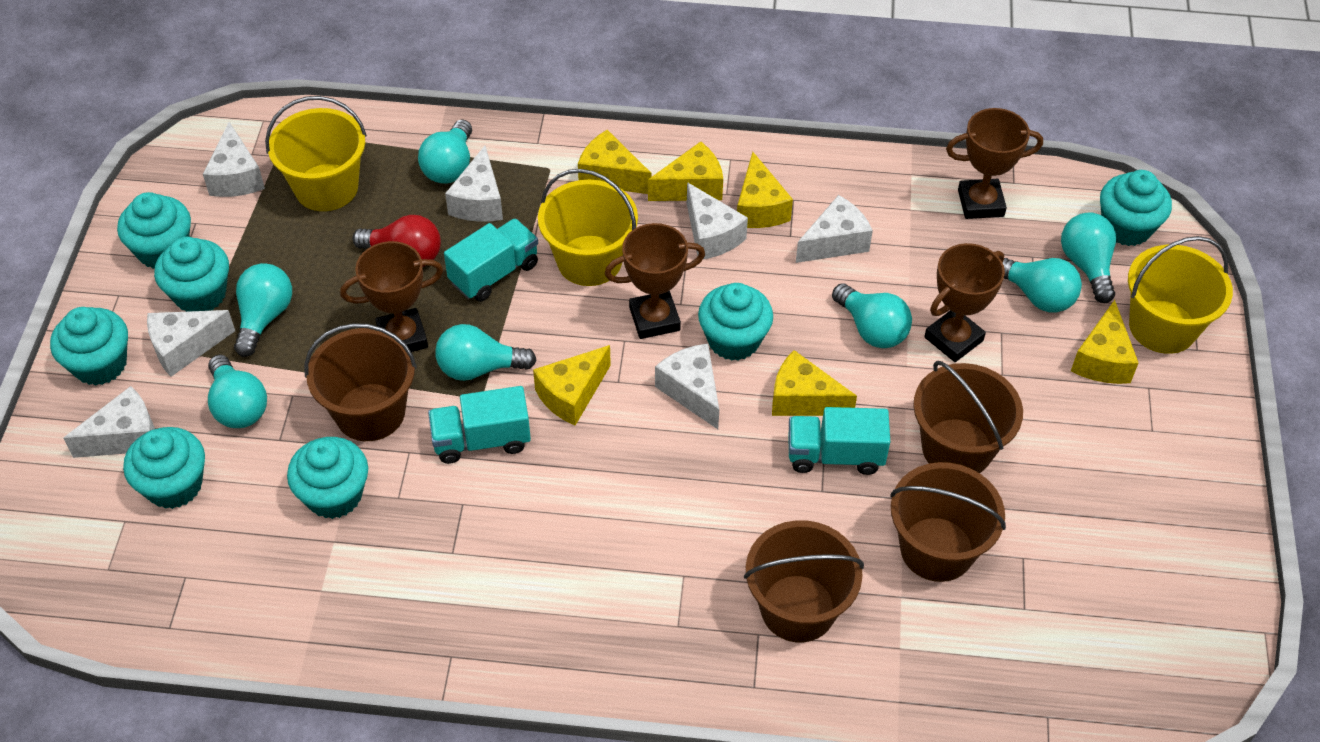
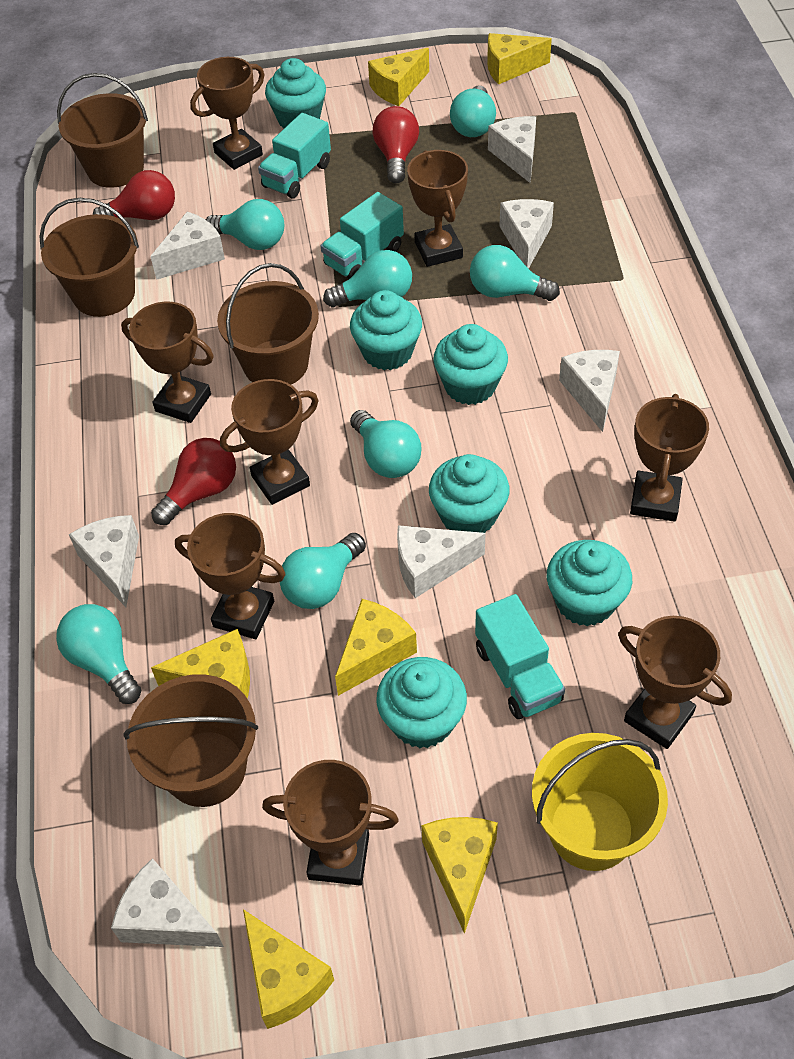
brown trophy: [340,241,443,352] [605,223,705,339] [924,243,1005,362] [946,108,1043,219] = 4 -> [121,302,214,423] [175,513,286,639] [190,57,265,170] [220,379,319,505] [262,760,399,886] [407,150,468,267] [618,616,732,749] [630,394,709,522] = 8
red light bulb: [352,215,441,267] = 1 -> [93,170,175,220] [151,438,236,525] [373,106,419,183] = 3
turquoise cupcake: [50,307,128,386] [117,192,191,269] [123,427,205,509] [154,237,229,312] [287,437,368,519] [698,283,773,361] [1100,170,1172,246] = 7 -> [265,58,326,129] [350,290,422,370] [376,657,467,748] [429,454,509,533] [433,324,508,405] [547,540,632,626] = 6
yellow bucket: [265,96,367,211] [538,169,638,286] [1128,236,1233,354] = 3 -> [532,733,668,871] = 1

